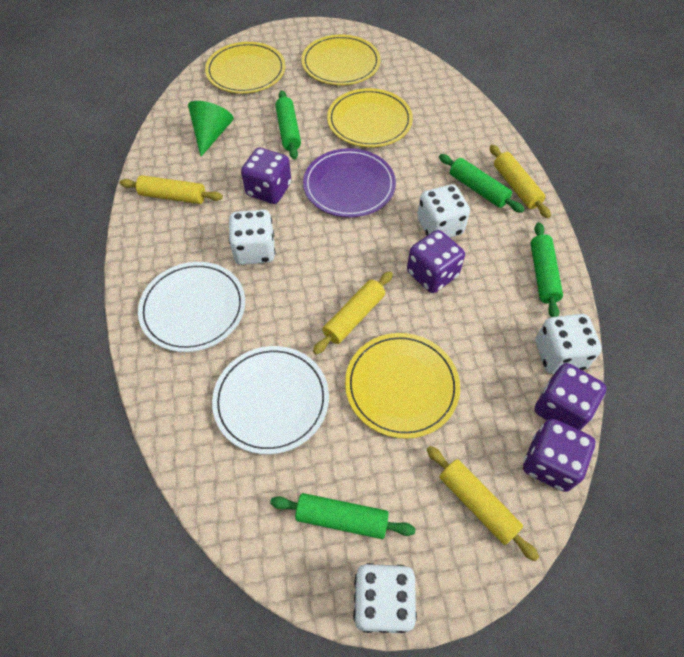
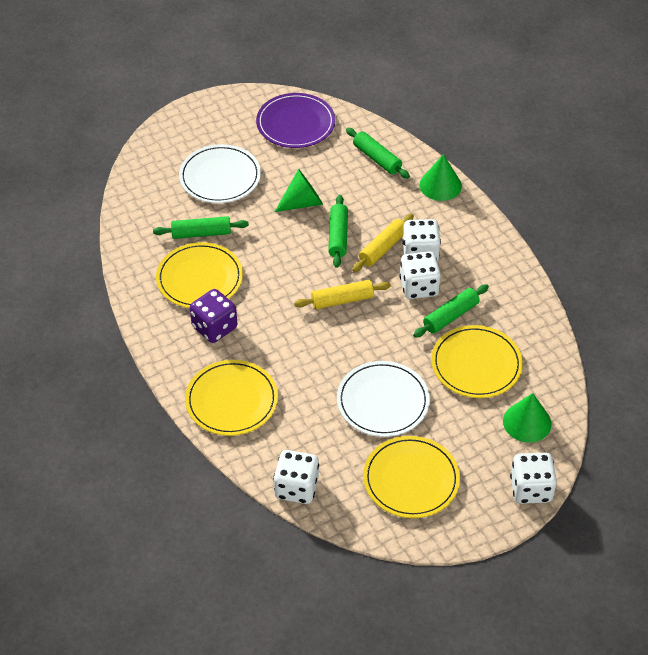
green cone: [188,101,234,156] = 1 -> [275,169,323,212] [419,154,462,201] [503,393,552,443] = 3
purple dice: [241,148,291,204] [407,230,465,293] [523,419,595,492] [535,363,607,430] = 4 -> [190,289,237,343] = 1
yellow rolling pin: [120,175,223,204] [313,271,393,354] [427,446,539,561] [490,145,551,218] = 4 -> [294,280,391,309] [352,214,414,272] = 2

